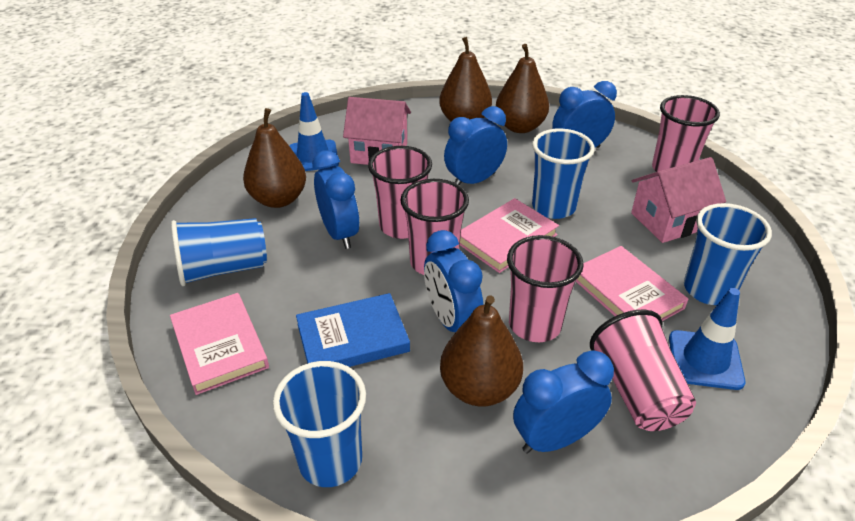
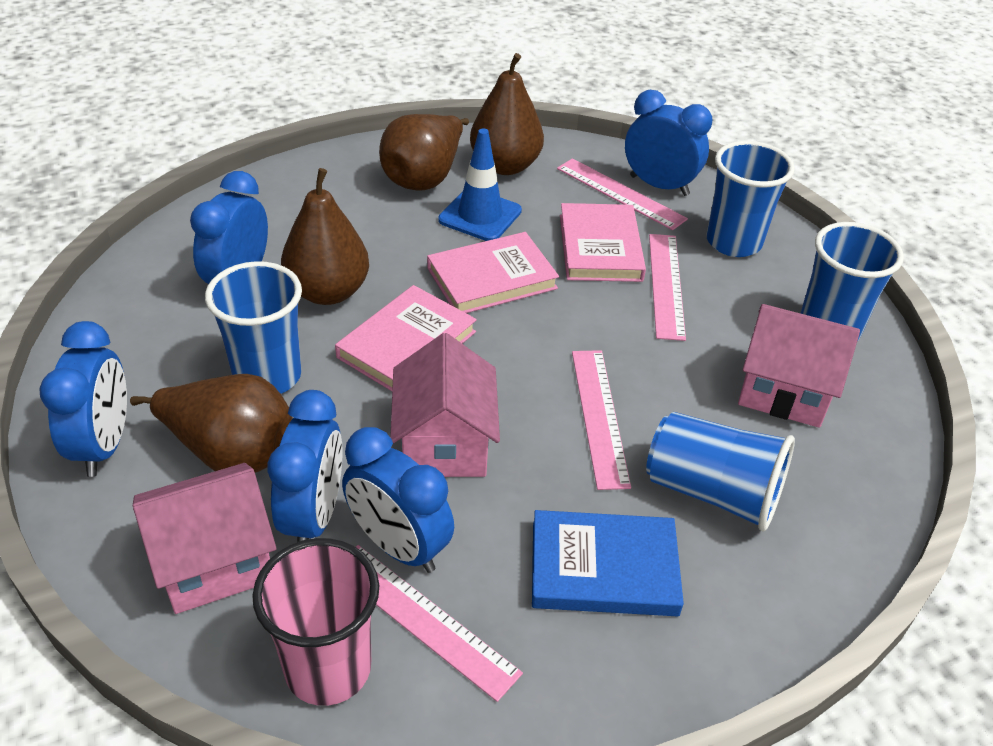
blue traffic cone: [289,92,339,171] [669,288,745,390] = 2 -> [438,128,522,241] = 1
pink cup: [368,146,432,239] [400,179,469,275] [507,235,584,342] [590,310,696,431] [652,95,720,172] = 5 -> [252,538,380,706] = 1
pink house: [343,97,411,165] [631,157,726,243] = 2 -> [133,463,276,614] [390,333,500,477] [738,304,860,428] = 3
pink ruler: none = 0 -> [356,545,523,702] [557,158,688,230] [572,350,631,490] [649,234,686,341] = 4

